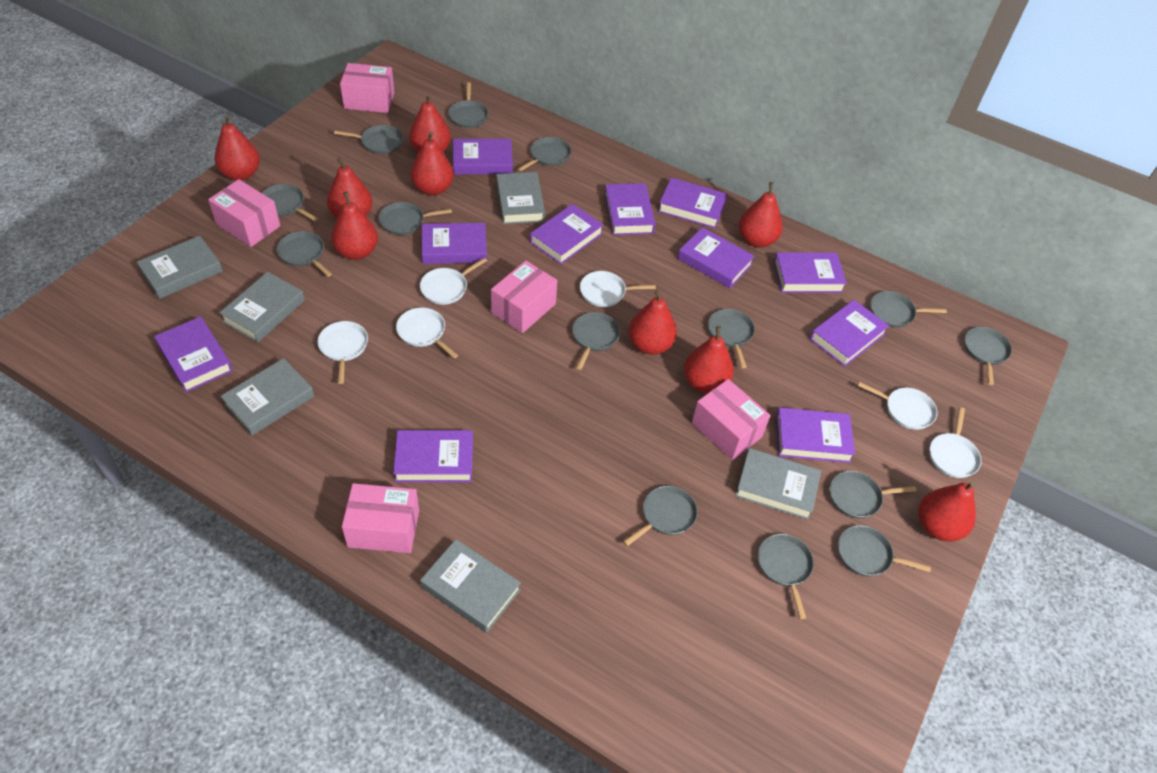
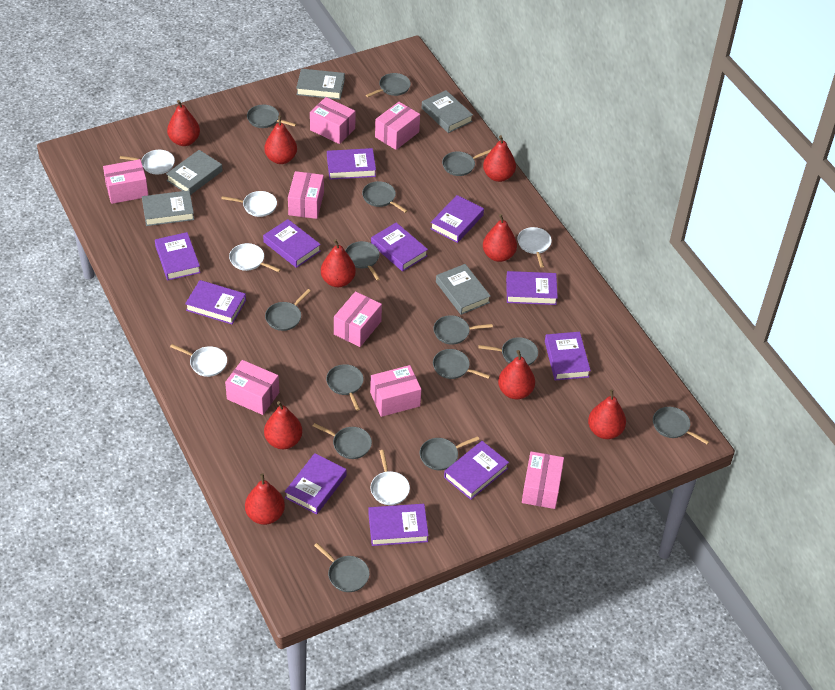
grey book: [137,236,223,299] [219,272,305,342] [220,358,314,436] [420,539,521,633] [496,172,545,224] [735,448,821,520] = 6 -> [142,190,194,226] [166,150,223,195] [296,69,345,100] [422,90,473,133] [436,264,491,315] = 5
pink box: [208,179,280,247] [340,63,395,113] [342,483,419,553] [491,261,557,333] [692,379,771,460] = 5 -> [103,159,148,204] [225,360,279,415] [288,171,324,219] [310,97,356,144] [334,291,382,347] [370,365,421,417] [375,102,420,150] [522,451,564,509] = 8

